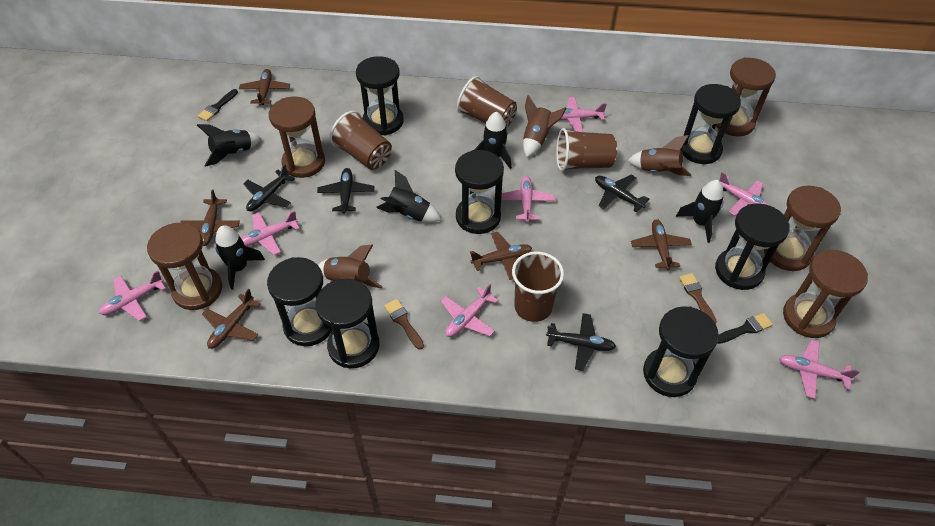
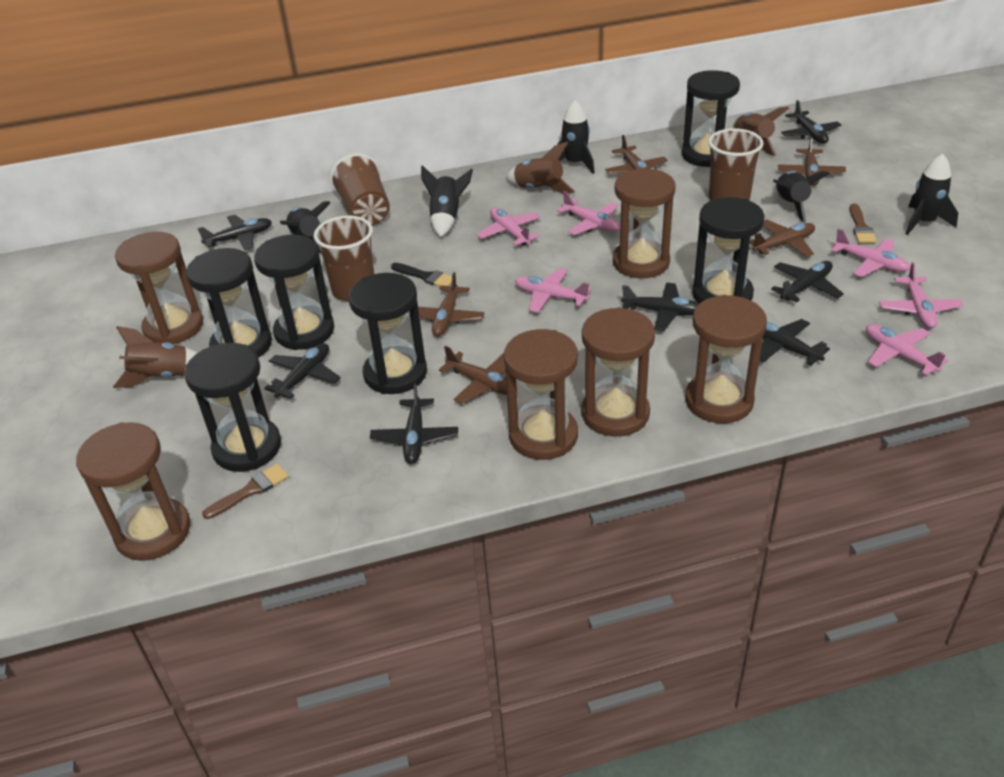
black brush: [198,89,238,121] [717,313,773,344] = 2 -> [391,263,452,287] = 1
black hourglass: [267,257,332,346] [315,279,379,368] [356,56,404,136] [455,150,504,234] [643,306,719,397] [680,84,741,164] [715,204,790,290] = 7 -> [184,343,281,472] [186,248,272,358] [254,235,334,350] [348,273,427,394] [682,70,740,167] [692,197,765,304] = 6
black plane: [243,164,295,211] [317,168,374,214] [546,313,616,371] [595,175,649,212] = 4 -> [197,215,272,250] [264,343,340,399] [370,384,458,464] [622,283,699,331] [759,319,830,366] [771,261,844,302] [781,100,841,144] = 7
brown cup: [330,111,392,170] [457,76,517,128] [512,252,564,322] [556,128,617,172] = 4 -> [314,216,374,301] [330,153,390,225] [708,128,764,201] = 3
brown hourglass: [147,223,222,310] [269,96,325,178] [716,58,776,137] [764,186,841,271] [783,250,868,338] = 5 -> [76,422,190,561] [115,232,203,344] [504,329,578,460] [581,307,655,437] [613,168,676,278] [685,295,767,423] = 6
pink plane: [99,271,166,321] [241,211,300,255] [441,284,498,337] [501,176,555,222] [553,97,607,132] [719,172,771,216] [779,340,860,399] = 7 -> [477,207,541,246] [515,268,591,313] [557,191,620,235] [831,229,910,277] [866,324,948,375] [879,262,963,328] = 6

